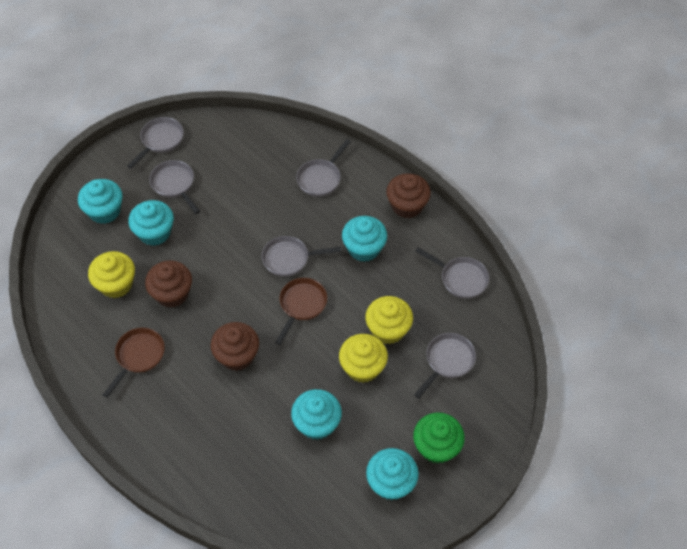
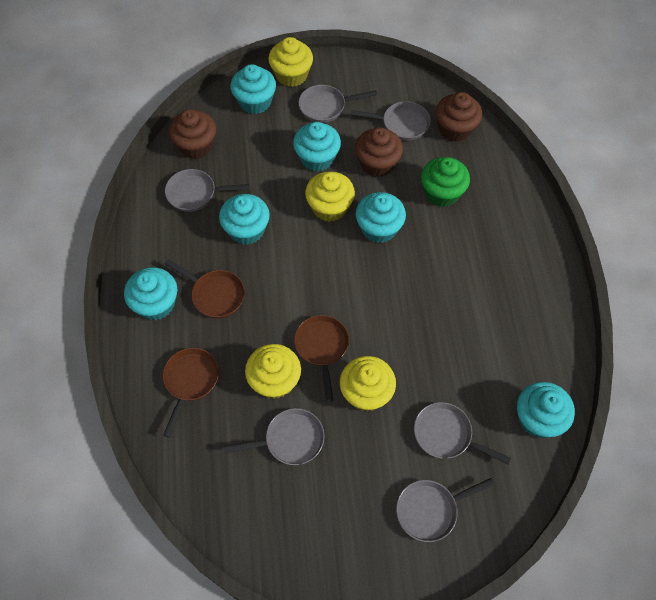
brown pan: [103,328,165,398] [275,278,327,345] = 2 -> [162,348,219,438] [165,259,245,318] [294,315,349,402] = 3
turquoise cupcake: [78,179,123,224] [128,200,174,246] [291,389,342,440] [342,216,387,262] [366,448,419,500] = 5 -> [124,267,177,320] [219,194,270,245] [230,64,276,114] [293,122,341,172] [356,192,406,243] [517,382,575,438] = 6
yellow cupcake: [88,251,135,298] [339,334,388,383] [365,296,413,344] = 3 -> [245,344,301,399] [268,37,313,87] [305,171,355,222] [340,356,396,411] = 4

